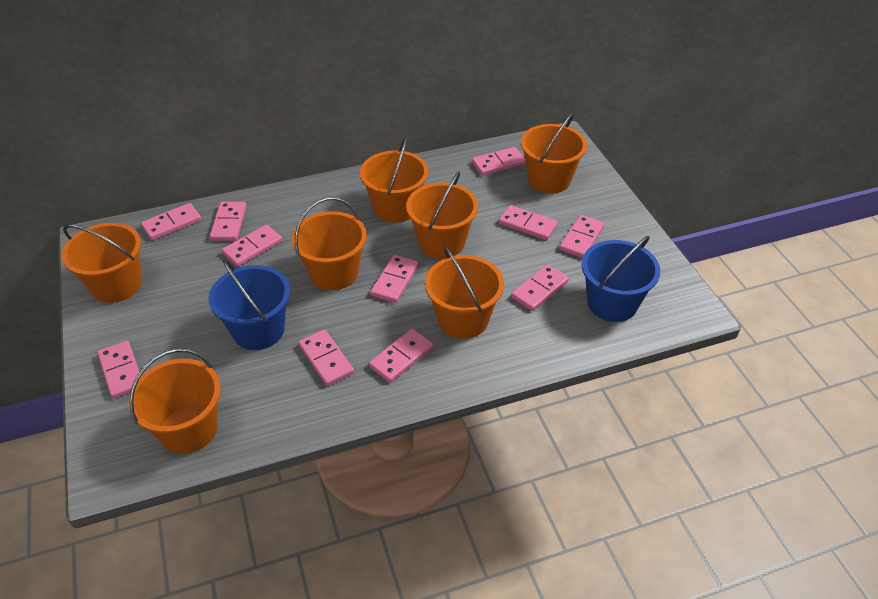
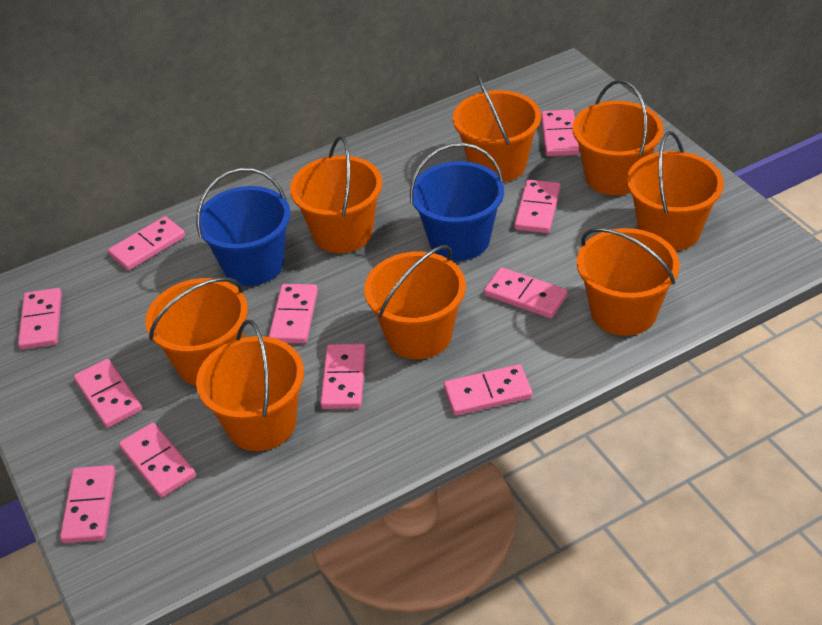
orange bucket: [62,223,142,303] [128,349,221,454] [292,197,367,290] [360,137,429,223] [406,172,478,258] [425,246,504,339] [521,113,587,193] = 7 -> [145,278,248,386] [196,320,304,451] [290,136,382,253] [364,245,466,359] [453,74,541,182] [573,79,664,195] [577,228,680,336] [627,131,724,251] = 8

